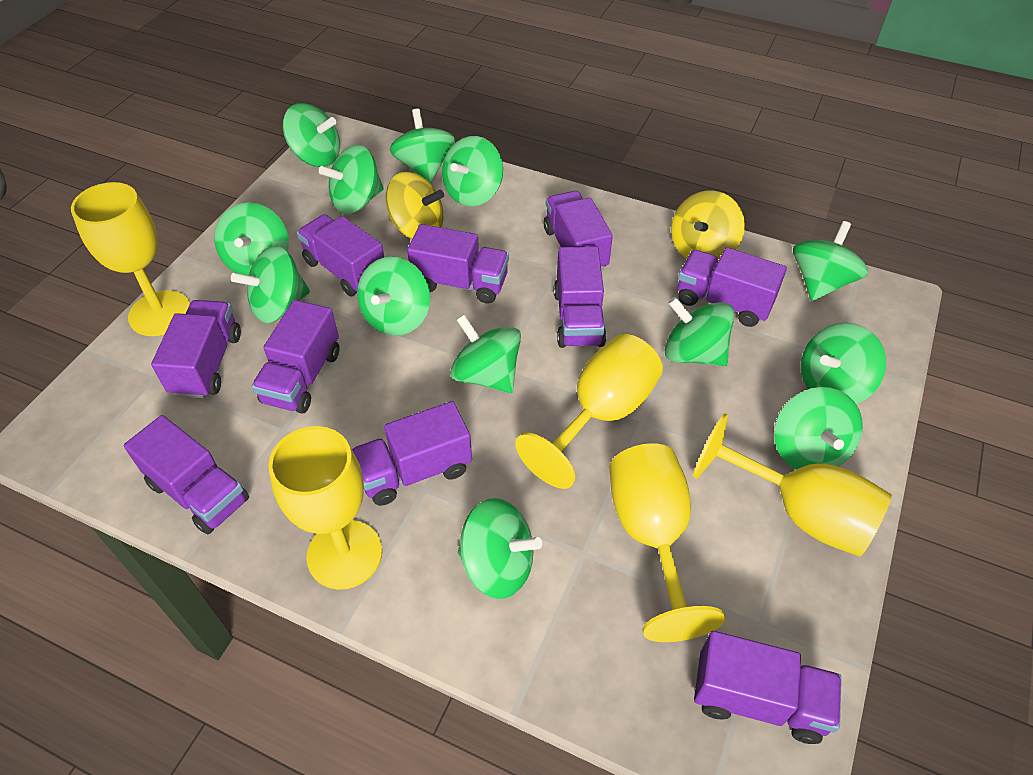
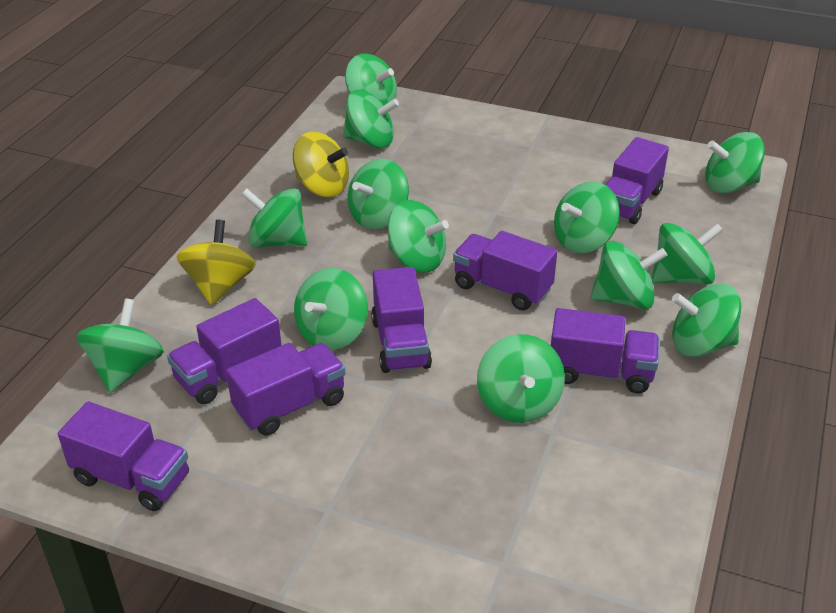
purple truck: [124,415,249,534] [151,300,241,398] [252,300,339,413] [297,214,384,296] [352,401,472,506] [407,224,509,304] [544,191,613,270] [554,247,606,348] [678,247,787,327] [694,631,842,744] = 10 -> [58,402,189,511] [167,298,281,404] [226,343,346,436] [371,267,432,373] [453,231,557,311] [551,308,659,393] [605,137,669,224] = 7
yellow goblet: [71,182,190,336] [268,426,382,590] [515,334,663,489] [609,443,725,642] [693,413,892,557] = 5 -> none = 0

